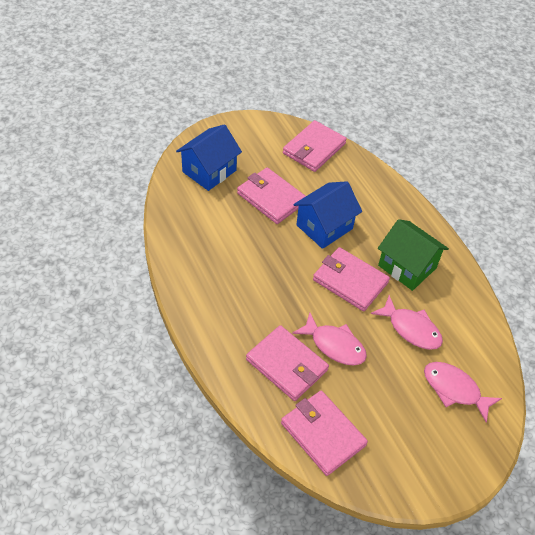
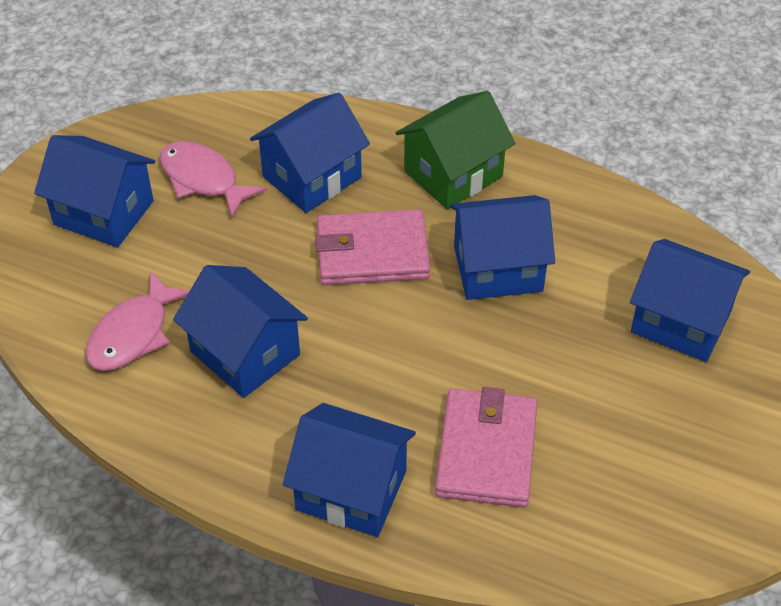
blue house: [176,124,242,191] [293,181,362,249] = 2 -> [34,135,155,247] [173,265,308,398] [250,93,370,213] [283,403,416,537] [450,195,555,300] [630,239,750,362] = 6
pink fish: [292,313,367,365] [371,295,443,350] [424,362,502,423] = 3 -> [85,271,190,371] [160,141,267,218] = 2
pink wallet: [237,167,306,224] [246,325,329,401] [281,390,368,476] [283,120,347,172] [313,247,390,311] = 5 -> [315,210,430,285] [435,387,537,508] = 2

